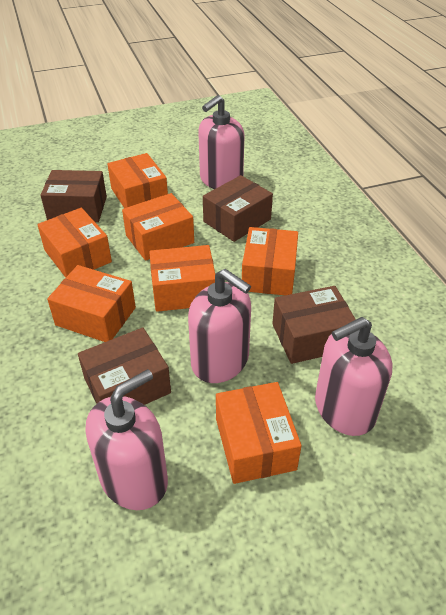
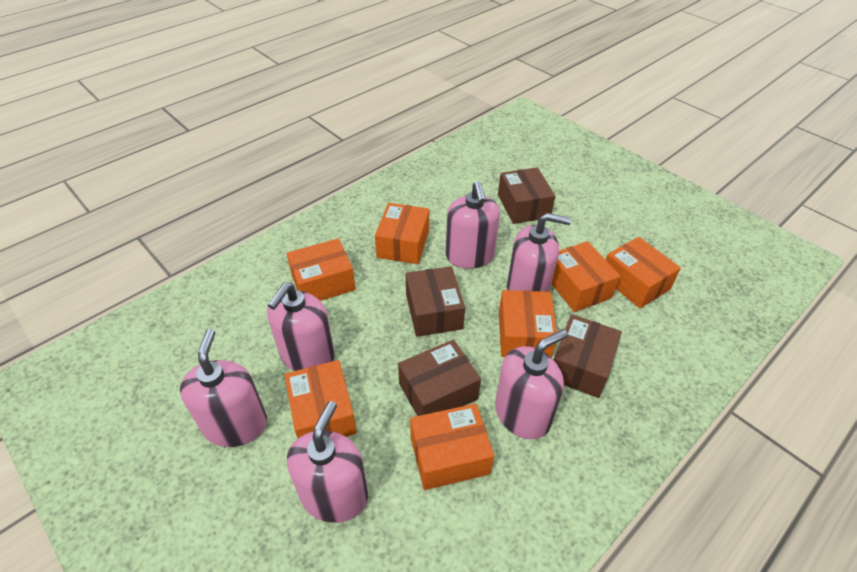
pink soap dispenser: [86,369,168,510] [188,269,251,383] [198,95,245,189] [315,317,392,436] = 4 -> [180,329,267,447] [267,283,335,371] [287,401,368,523] [445,181,500,269] [495,329,568,440] [507,213,571,292] = 6

